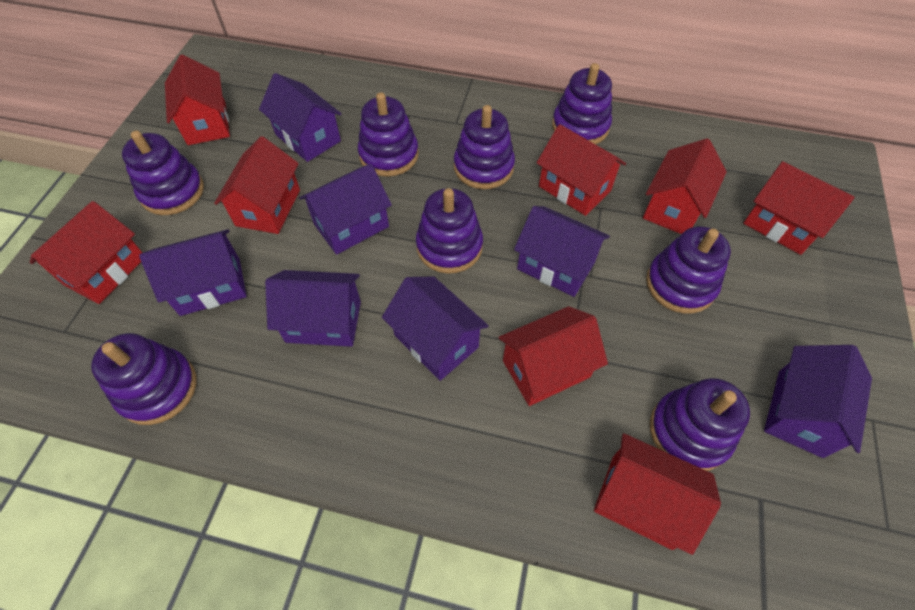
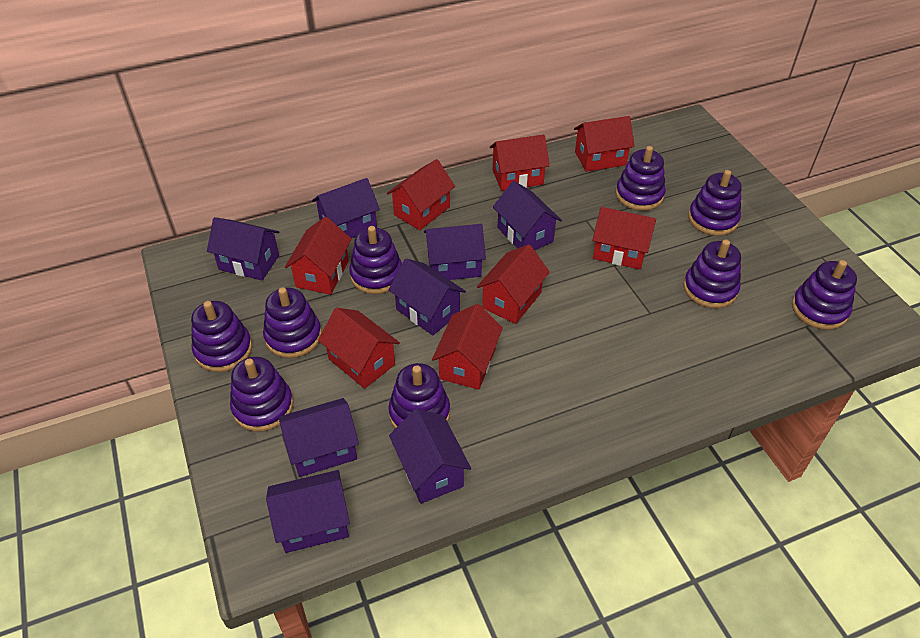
purple house: [139,229,247,316] [259,73,342,162] [265,270,361,347] [299,164,392,255] [382,277,489,381] [514,206,610,297] [764,345,872,458] = 7 -> [207,217,279,281] [266,470,350,553] [279,398,359,477] [312,178,380,238] [388,258,466,335] [389,409,471,504] [424,224,486,280] [493,181,562,251] = 8
purple stacking toy: [91,333,196,425] [122,131,204,215] [358,92,419,177] [416,188,483,274] [454,105,515,189] [552,63,612,144] [646,226,731,314] [650,378,750,471] = 8 -> [191,301,252,372] [230,357,294,432] [263,287,321,358] [349,226,402,294] [388,363,450,429] [616,146,666,211] [683,239,741,308] [688,170,742,236] [792,260,857,330] = 9

